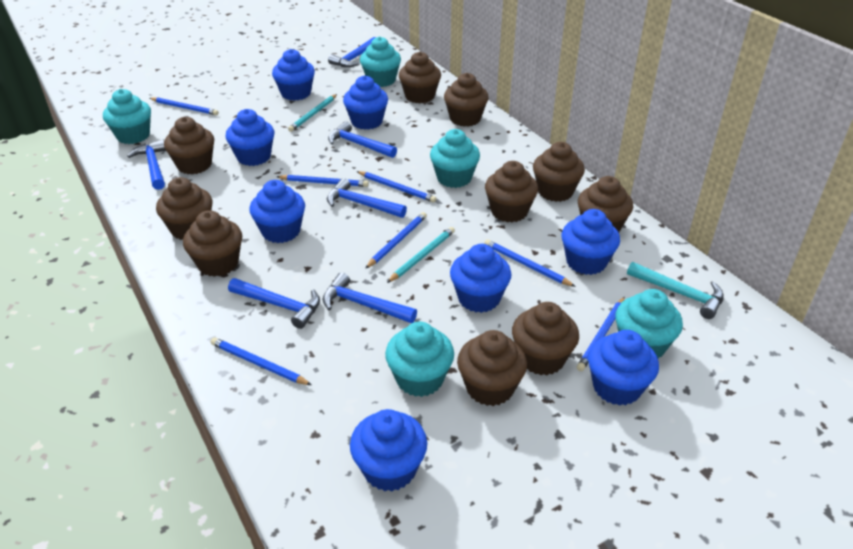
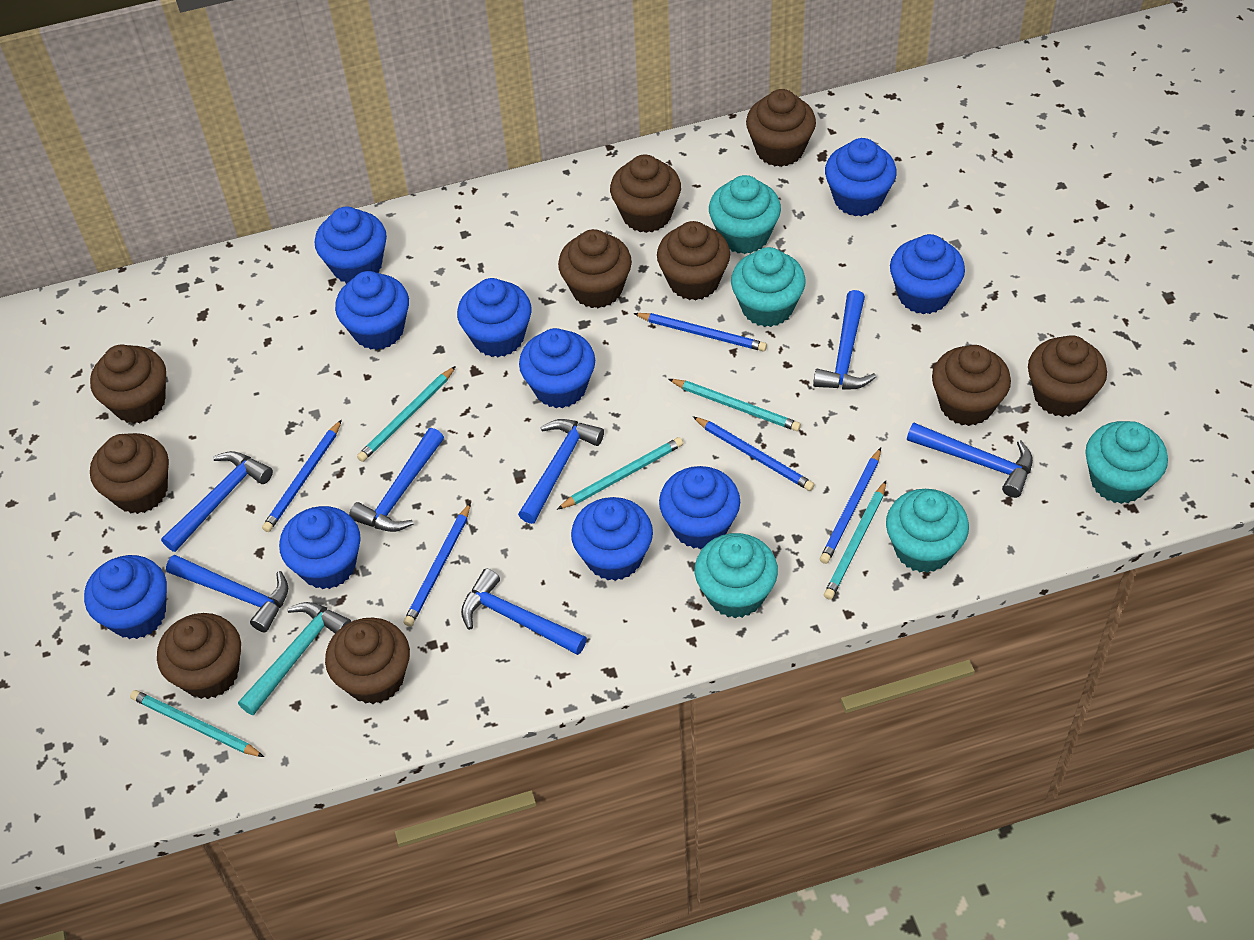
blue cupcake: [226,109,274,166] [250,180,305,243] [272,49,315,101] [343,75,388,130] [350,409,427,492] [450,244,511,313] [562,209,620,275] [588,330,659,406] = 8 -> [84,555,167,639] [279,506,361,589] [315,206,387,284] [335,271,409,350] [457,278,532,357] [519,328,595,408] [571,497,653,581] [659,466,740,549] [825,138,897,217] [890,234,965,314] = 10
blue hammer: [127,140,166,190] [228,278,320,329] [322,272,417,323] [327,178,407,218] [328,37,376,67] [328,121,397,158] = 6 -> [161,451,273,552] [166,555,288,632] [349,428,444,532] [461,568,587,655] [518,419,604,524] [813,290,876,390] [907,423,1033,498] = 7
blue pencil: [150,97,219,115] [211,337,311,385] [277,175,369,187] [357,171,437,203] [365,212,427,269] [484,239,576,287] [577,297,625,371] = 7 -> [262,419,342,532] [404,502,471,627] [633,313,767,351] [693,416,815,491] [820,448,881,564] = 5
turquoise pencil: [288,94,337,132] [387,227,455,283] = 2 -> [130,690,264,757] [357,366,456,462] [557,437,683,510] [669,379,801,431] [824,481,886,600] = 5

